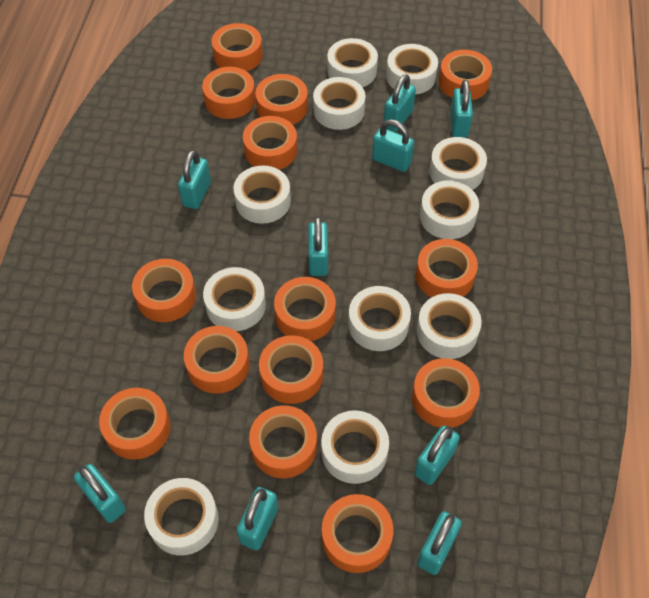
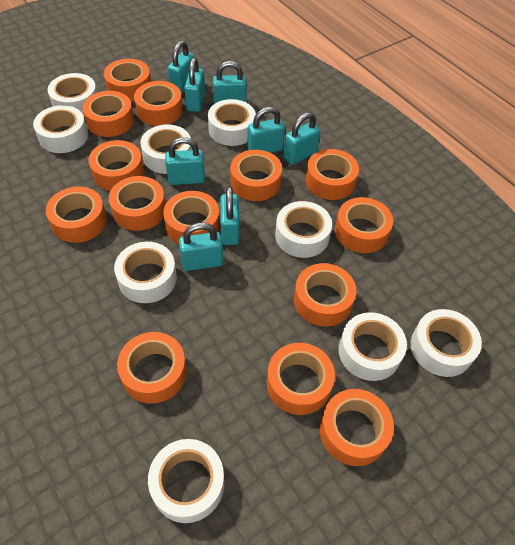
turquoise padlock: [74,464,126,523] [178,150,211,209] [236,487,278,550] [308,216,328,276] [372,119,414,172] [383,74,416,132] [414,425,460,485] [417,511,462,575] [450,80,473,138] = 9 -> [165,137,205,185] [168,41,195,94] [179,223,223,271] [184,58,205,112] [213,61,247,104] [220,186,239,245] [247,107,285,153] [283,112,321,165] = 8
white tape: [144,478,219,555] [203,267,266,331] [233,166,291,224] [313,77,365,130] [321,410,389,484] [327,38,378,87] [348,286,411,351] [386,44,438,95] [417,293,482,359] [420,181,479,239] [429,137,487,190] = 11 -> [33,105,88,153] [48,73,97,116] [114,242,177,303] [140,125,192,174] [148,439,224,523] [208,99,256,146] [275,201,332,258] [338,312,407,381] [411,309,482,377] = 9

